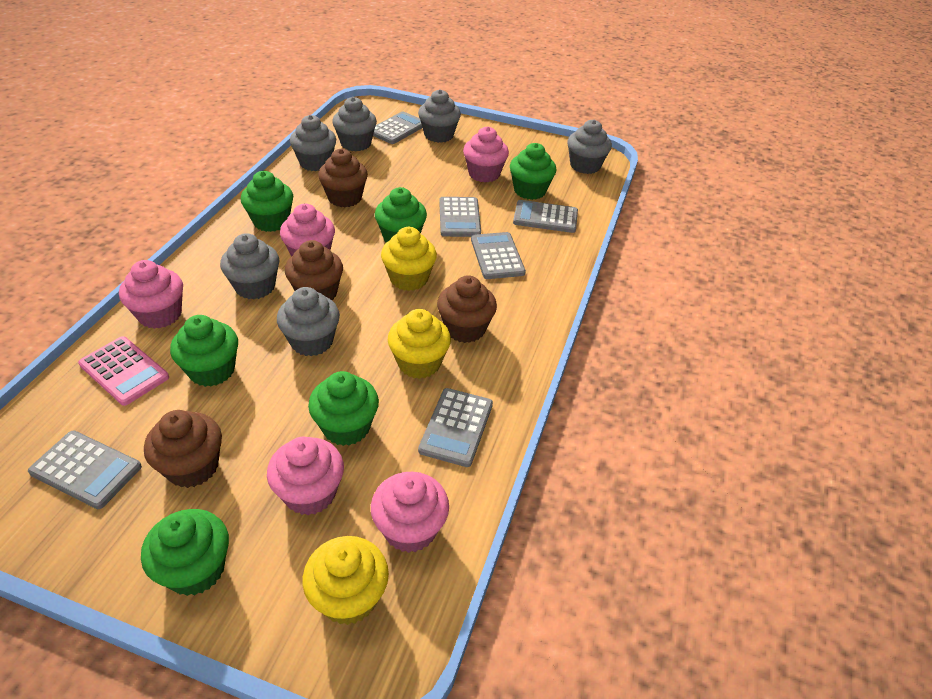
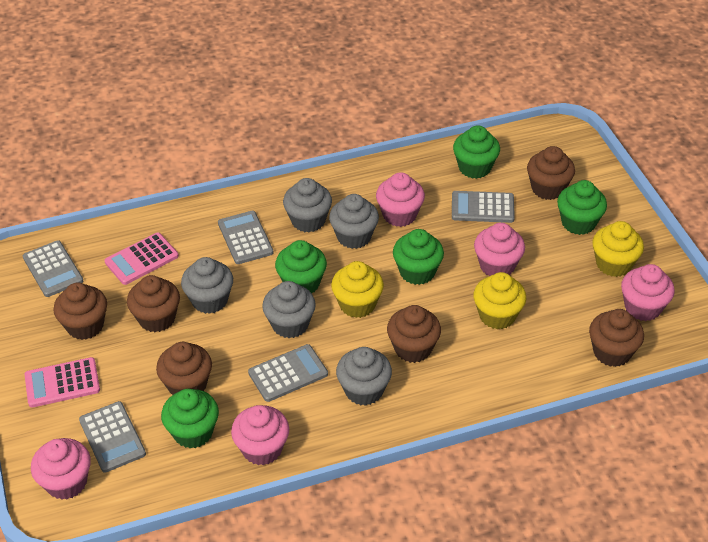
brown cupcake: [144,410,222,488] [285,240,343,300] [318,149,368,207] [437,275,497,343] = 4 -> [54,283,107,340] [127,275,180,332] [156,342,212,395] [387,305,441,363] [527,146,575,200] [589,309,644,367] = 6
green cupcake: [141,509,229,596] [170,315,238,387] [241,171,293,232] [308,371,379,446] [375,187,427,243] [510,143,557,200] = 6 -> [161,389,219,448] [275,240,327,293] [393,229,444,285] [453,125,500,179] [557,180,607,235] = 5
grey calculator: [28,431,142,509] [373,111,422,144] [418,388,493,467] [439,197,481,237] [471,232,526,279] [513,200,578,233] = 6 -> [23,240,83,297] [79,401,146,473] [218,211,274,264] [248,344,328,402] [452,191,515,223] = 5
grey cupcake: [220,233,280,300] [277,287,340,356] [290,115,336,171] [332,97,377,151] [418,89,461,143] [567,119,612,174] = 6 -> [181,257,233,314] [262,281,316,338] [283,178,332,232] [329,194,379,249] [336,347,392,406] = 5
pink calculator: [78,336,169,406] = 1 -> [24,357,100,407] [104,233,179,285] = 2

